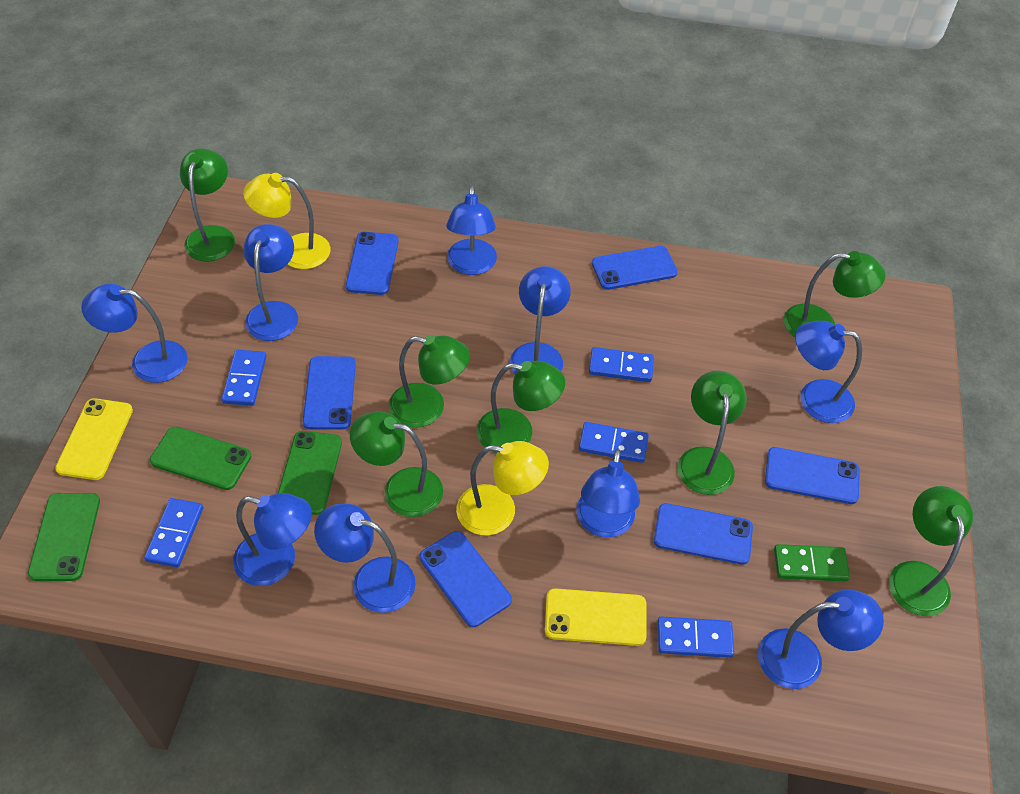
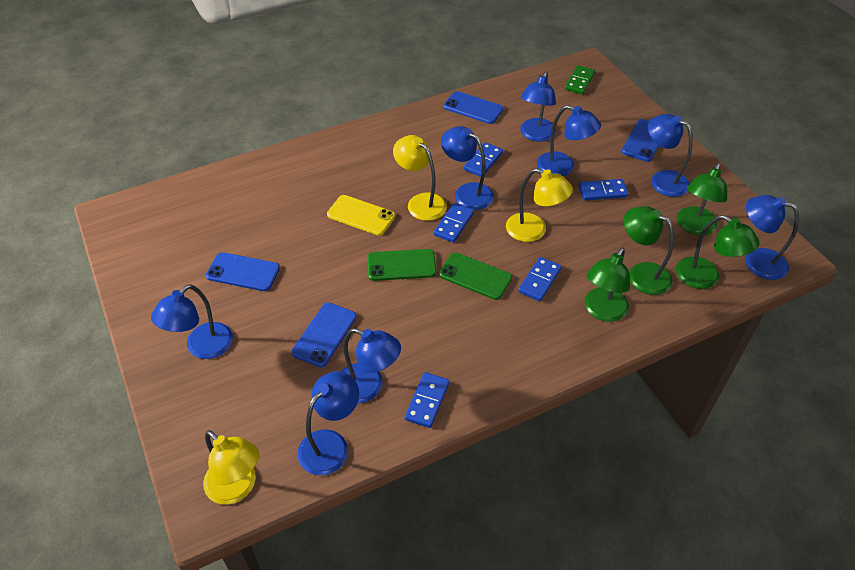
blue lamp: [81,284,187,383] [233,493,312,586] [243,224,298,341] [314,504,415,613] [446,185,497,275] [510,266,571,374] [577,449,640,538] [758,589,884,689] [795,321,862,423] = 9 -> [151,284,233,359] [297,371,359,475] [341,328,401,403] [441,126,494,210] [520,72,556,142] [537,105,601,176] [648,114,693,197] [745,195,799,280] = 8
blue phone: [303,356,356,430] [346,232,399,295] [419,531,512,627] [592,246,678,290] [654,503,753,565] [765,447,860,504] = 6 -> [206,252,280,291] [291,302,357,368] [443,91,504,124] [621,119,659,162] = 4
green lamp: [180,149,235,261] [350,411,443,517] [389,335,470,428] [477,361,565,453] [678,371,747,495] [784,251,886,337] [889,486,973,616] = 7 -> [585,247,630,322] [624,206,674,295] [676,215,760,289] [677,163,727,235] = 4
green phone: [28,493,100,581] [150,426,252,490] [278,431,342,515] = 3 -> [368,249,436,281] [439,252,512,300] = 2
yellow lamp: [243,173,330,269] [456,441,549,535] = 2 -> [203,430,259,505] [393,135,447,221] [506,168,573,242] = 3
yellow phone: [55,398,133,480] [545,588,647,646] = 2 -> [327,195,395,236] = 1

